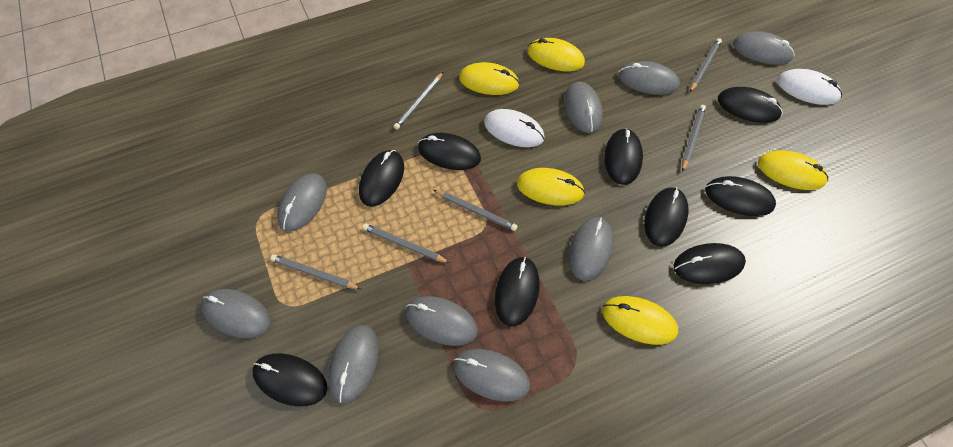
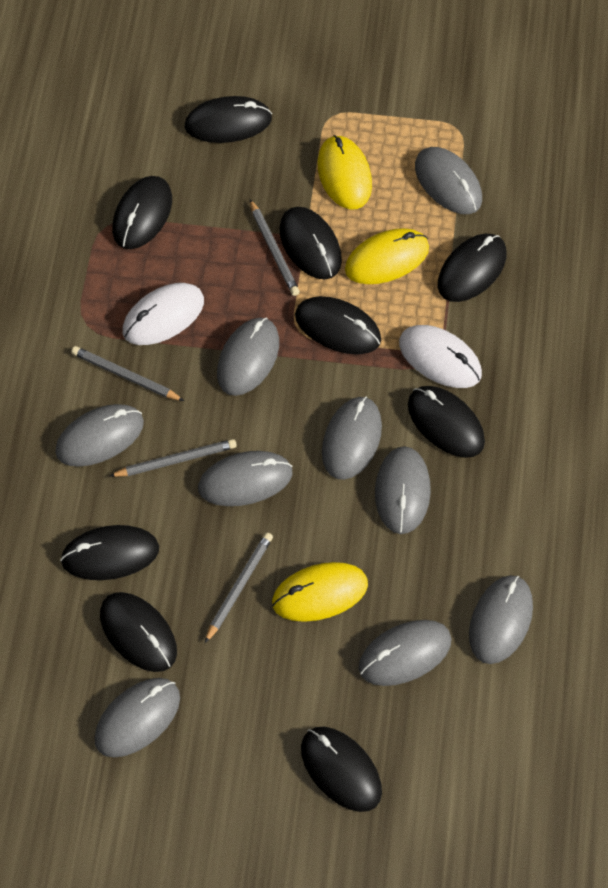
grey pencil: [270,254,361,289] [362,223,450,263] [393,72,443,130] [433,190,518,231] [682,105,706,172] [690,38,722,92] = 6 -> [71,346,184,401] [110,439,237,477] [205,532,273,643] [250,199,300,296] = 4
yellow mouse: [459,62,520,95] [517,168,585,205] [527,38,585,71] [602,296,678,345] [758,150,828,190] = 5 -> [272,562,368,622] [318,135,372,209] [345,228,429,284] = 3

